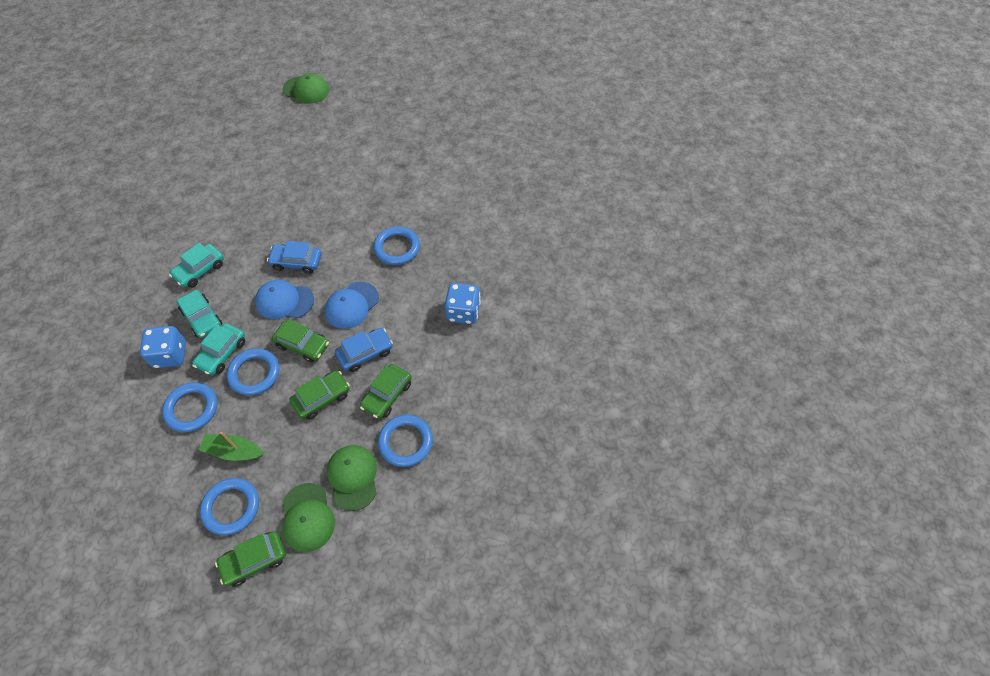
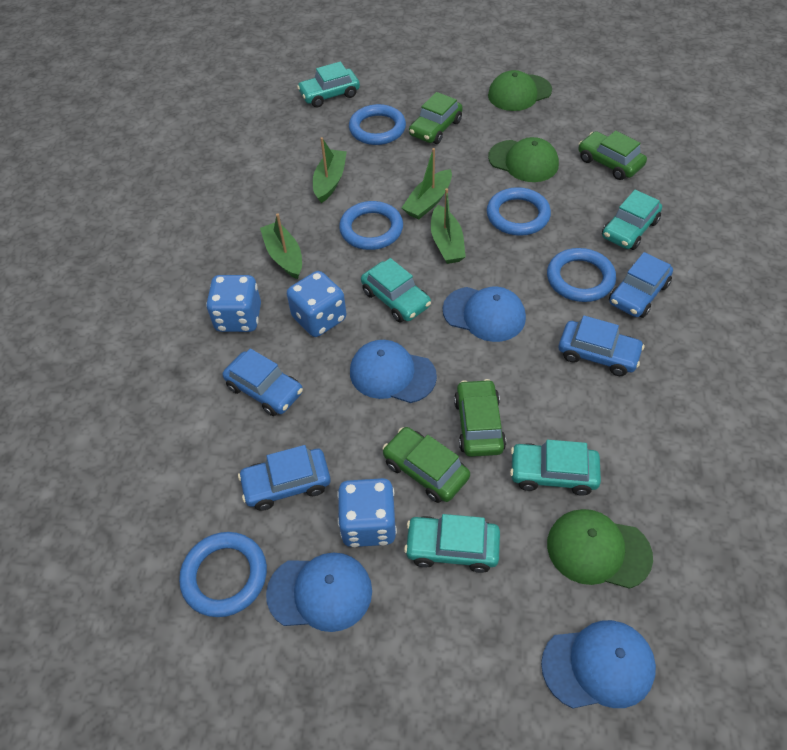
blue cap: [255,280,314,319] [325,282,379,329] = 2 -> [266,552,372,632] [350,340,437,403] [443,286,526,342] [541,620,656,708] = 4
blue car: [267,241,322,274] [335,328,393,372] = 2 -> [223,348,303,416] [238,445,331,511] [559,315,644,376] [609,252,673,318] = 4
blue dice: [140,326,186,368] [445,283,481,324] = 2 -> [206,275,261,332] [287,271,346,337] [337,478,397,547] = 3
green boat: [198,432,264,461] = 1 -> [260,214,302,279] [313,137,347,203] [402,148,452,220] [431,188,466,264] = 4
turquoise car: [169,243,224,288] [177,290,222,338] [192,323,245,375] = 3 -> [297,62,360,107] [361,258,431,322] [404,514,500,573] [510,440,601,495] [602,190,662,250] = 5

